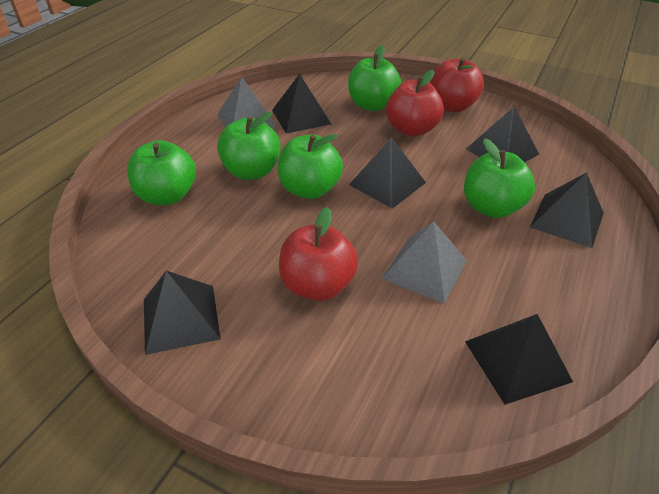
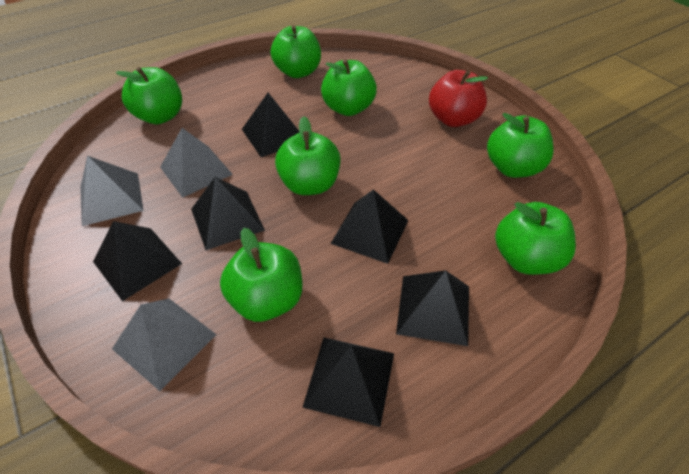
green apple: [127,140,196,205] [217,112,281,180] [278,134,343,199] [348,46,401,111] [464,138,535,218] = 5 -> [116,67,182,124] [220,228,302,322] [271,25,321,78] [275,116,341,195] [321,59,377,116] [487,113,554,178] [495,202,576,275] = 7
grey pyramid: [218,77,277,128] [382,222,467,304] = 2 -> [80,156,144,226] [112,299,217,391] [160,128,233,198] = 3
red apple: [279,207,358,301] [386,70,444,136] [430,58,484,112] = 3 -> [429,70,488,127] = 1

